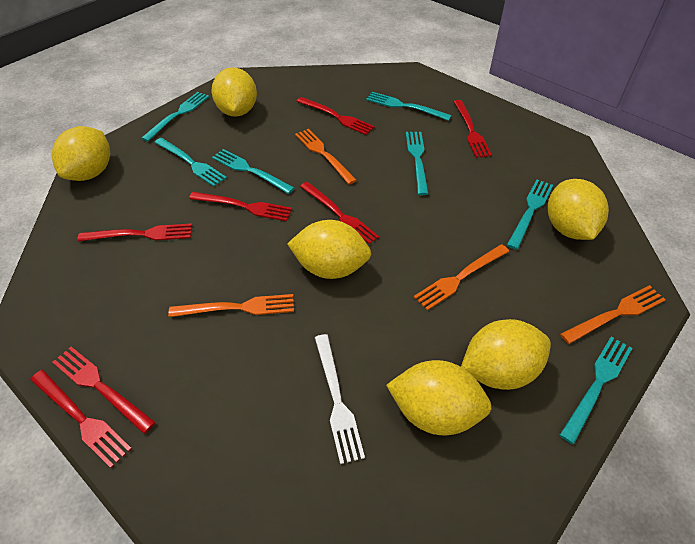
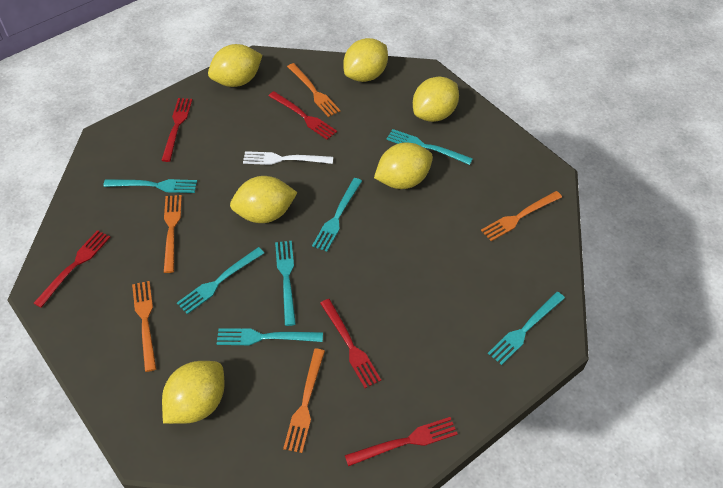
orange fork: [168,294,294,317] [295,129,357,184] [414,244,509,311] [560,285,665,344] = 4 -> [132,281,156,372] [164,195,182,273] [283,349,325,453] [287,63,341,117] [481,191,562,241] = 5
red fork: [30,370,132,468] [52,347,156,434] [77,223,192,241] [189,192,292,221] [296,97,375,135] [300,182,379,244] [453,100,492,158] = 7 -> [34,230,110,308] [161,98,192,162] [269,91,337,140] [320,299,381,388] [345,417,458,466] = 5

